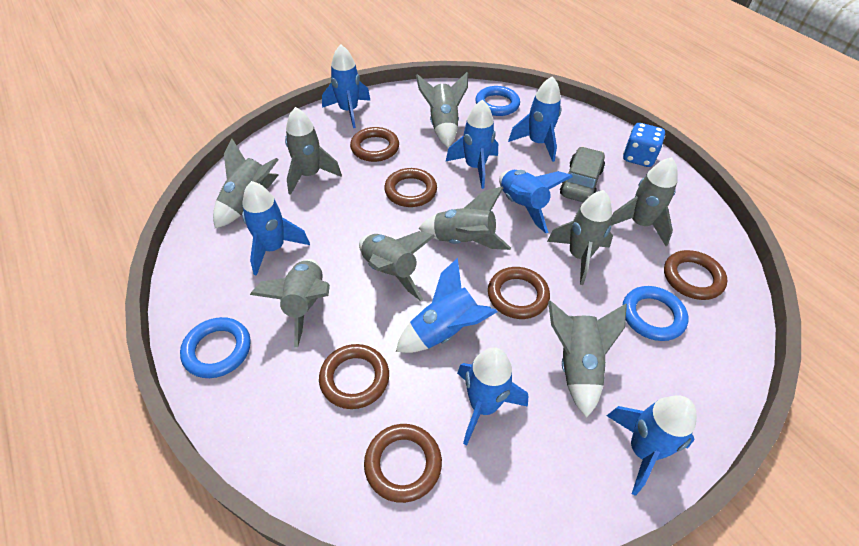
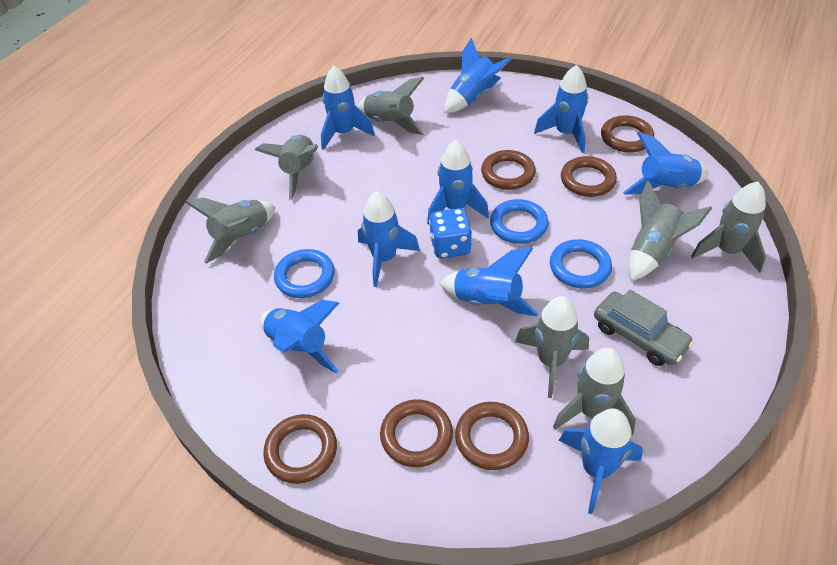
blue rocket: [242,181,310,276] [322,44,371,128] [396,258,497,353] [445,100,498,189] [457,347,528,446] [499,170,573,233] [508,76,561,162] [607,396,696,496] = 8 -> [260,300,339,374] [321,66,375,150] [358,191,420,287] [427,140,489,225] [440,247,539,317] [445,37,511,113] [534,65,588,153] [559,409,643,514] [623,132,709,194] = 9
grey rocket: [213,138,279,228] [250,259,330,347] [285,107,342,195] [359,231,435,301] [416,72,468,147] [419,187,511,250] [547,190,613,285] [548,301,627,418] [610,157,678,246] = 9 -> [185,198,275,263] [255,135,318,199] [358,77,424,135] [515,296,589,398] [553,348,636,435] [628,181,712,281] [691,182,766,273] = 7

